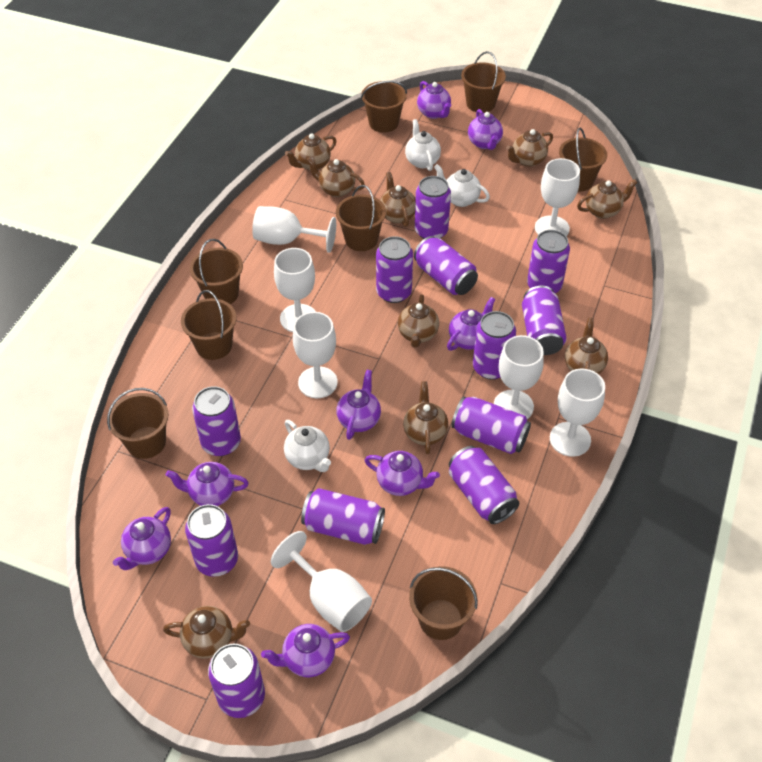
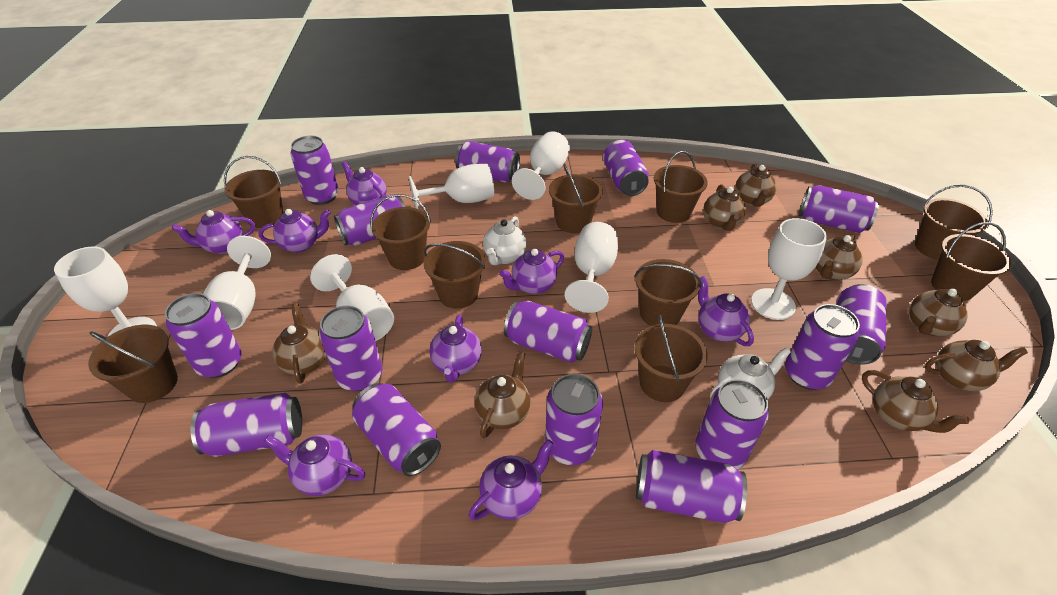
brown bucket: [107,388,169,459] [181,290,237,360] [190,239,243,304] [336,185,386,251] [361,81,407,133] [409,566,478,640] [461,51,506,113] [559,128,607,192] = 8 -> [88,325,178,403] [224,156,283,228] [370,194,431,270] [423,241,486,309] [549,163,603,233] [634,259,702,326] [635,315,708,402] [654,151,708,223] [915,185,993,260] [931,222,1011,301] = 10
brown teapot: [163,606,250,659] [285,133,336,171] [306,157,365,197] [380,172,416,227] [398,294,439,348] [403,381,448,454] [506,129,553,167] [565,317,608,374] [577,179,638,219] = 9 -> [272,303,326,384] [475,351,531,438] [703,184,746,231] [735,164,777,207] [815,235,863,280] [862,370,969,433] [909,287,967,336] [925,340,1028,391] = 8
purple can: [185,504,238,577] [192,386,241,456] [208,644,265,718] [301,488,385,545] [376,236,413,303] [414,236,478,295] [415,176,451,239] [449,446,519,524] [452,396,531,454] [473,311,516,380] [522,286,567,355] [527,230,570,293] = 12 -> [165,293,242,378] [191,393,302,457] [290,136,339,205] [319,306,382,391] [334,194,405,246] [352,383,441,476] [455,141,520,182] [504,301,592,363] [545,374,603,465] [603,140,649,196] [636,450,747,523] [695,379,769,469] [785,304,860,390] [799,185,879,233] [837,284,887,365] = 15
white teapot: [284,420,331,472] [405,119,441,171] [434,164,490,207] = 3 -> [483,216,526,265] [711,347,791,400] = 2

